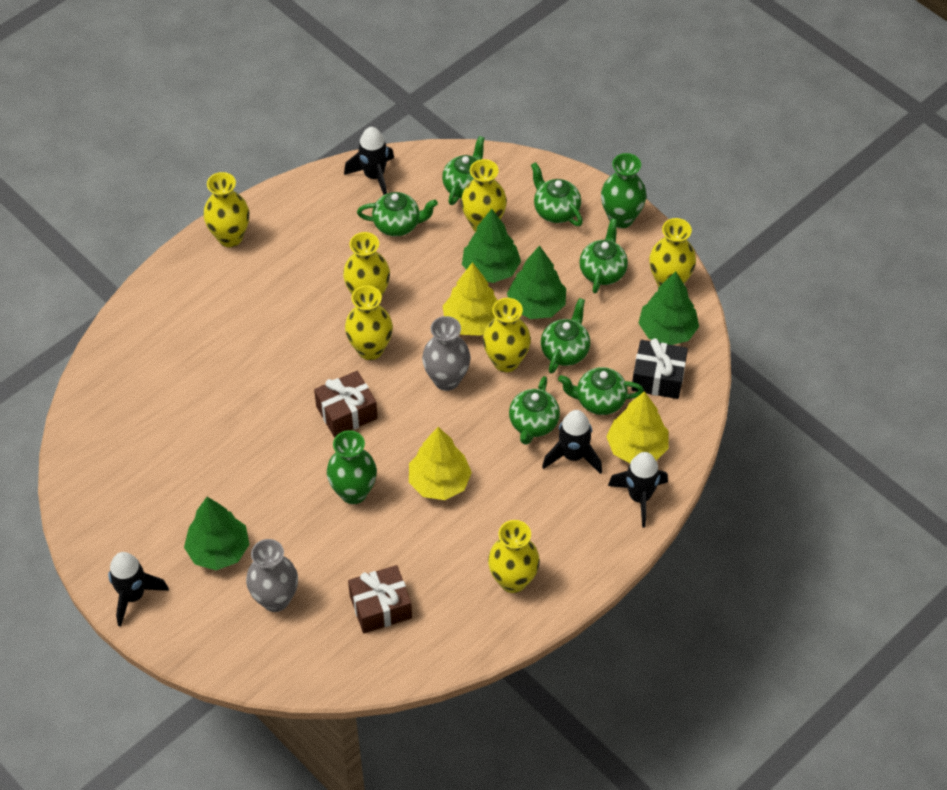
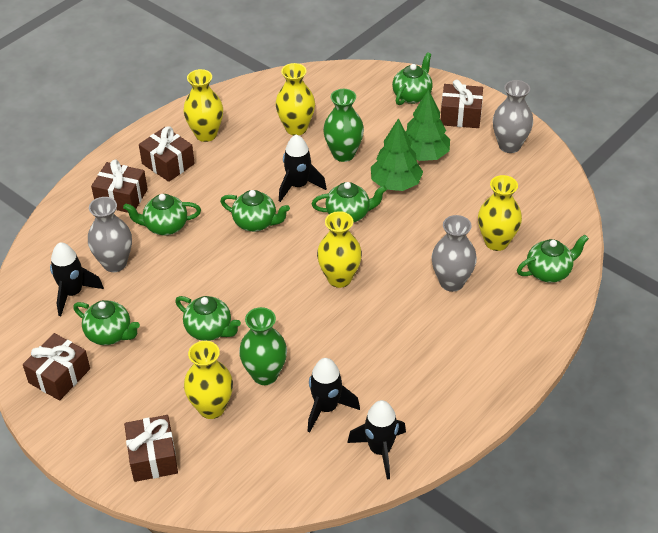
black gift: [631,338,688,399] = 1 -> none = 0
brown gift: [314,371,378,438] [348,565,412,633] = 2 -> [23,333,90,401] [91,159,148,213] [124,415,178,482] [139,126,195,182] [441,80,483,128] = 5
green tree: [184,497,250,570] [462,209,521,283] [507,245,566,319] [639,272,699,345] = 4 -> [371,118,423,191] [406,89,450,161] = 2
grey vase: [246,539,298,612] [422,316,471,391] = 2 -> [88,197,132,272] [432,215,477,292] [493,80,533,153] = 3
yellow tree: [409,427,472,500] [443,262,498,336] [606,391,669,463] = 3 -> none = 0
yellow vase: [203,172,249,247] [343,232,390,296] [345,285,393,360] [461,159,507,232] [483,298,531,372] [488,520,540,593] [649,218,696,287] = 7 -> [183,69,223,142] [184,341,233,419] [276,63,315,135] [317,211,362,288] [478,175,522,251] = 5

